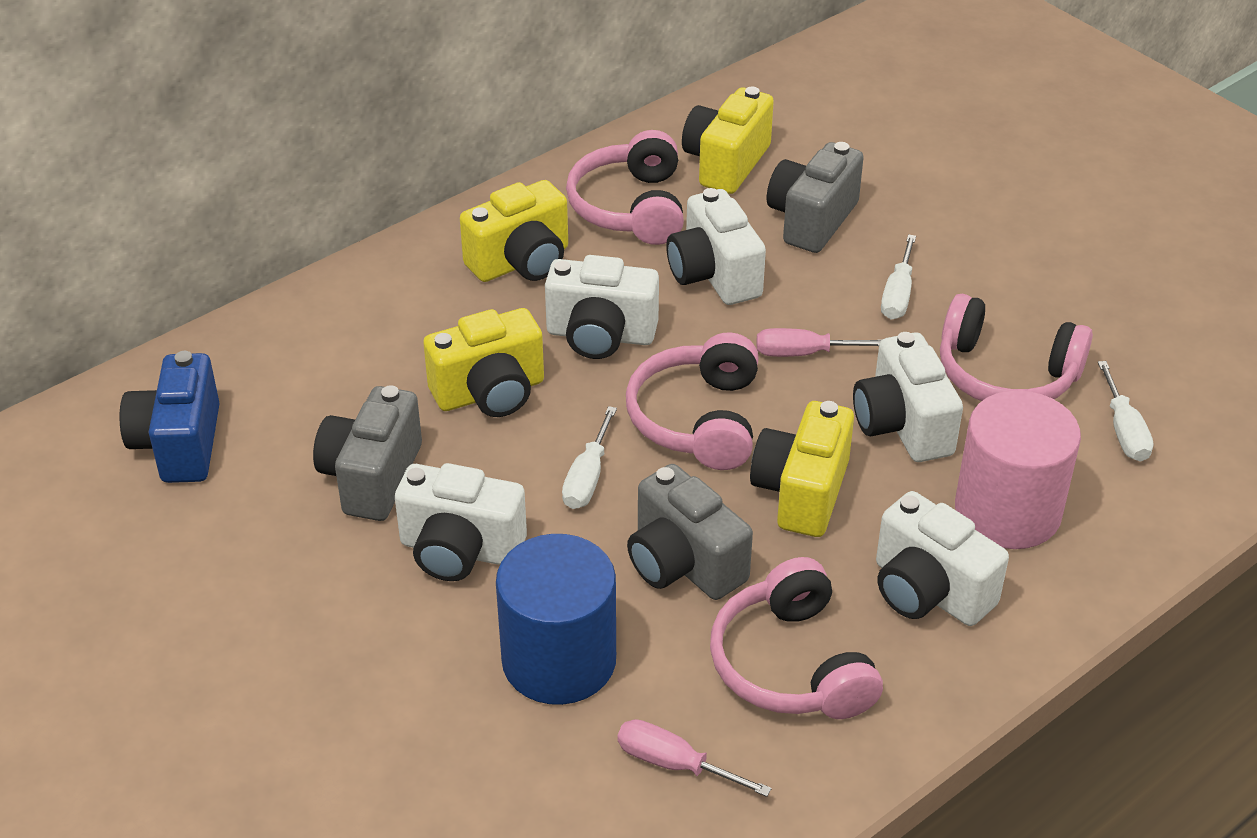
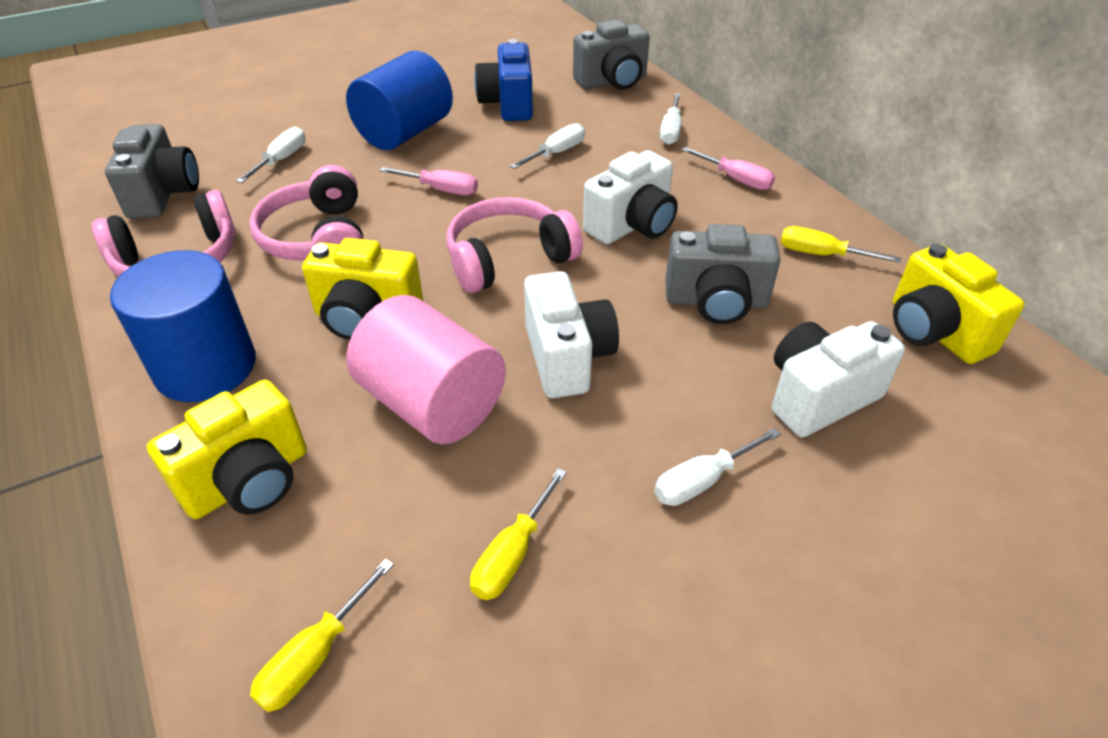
blue cylinder: [496,534,616,705] = 1 -> [110,250,256,402] [346,51,453,150] = 2
pink headphones: [566,130,684,245] [626,332,758,470] [710,557,883,719] [940,294,1093,401] = 4 -> [92,190,236,277] [249,165,363,260] [447,197,583,293] = 3
white camera: [395,463,527,581] [545,255,659,359] [666,188,766,305] [853,332,963,462] [876,491,1009,626] = 5 -> [524,271,619,398] [583,150,678,244] [772,321,905,437] = 3
white screwdriver: [562,406,617,509] [881,234,916,320] [1098,361,1153,462] = 3 -> [236,127,305,183] [510,123,585,169] [654,428,781,506] [660,93,681,145] = 4
yellow camera: [423,308,544,417] [460,180,568,282] [682,86,774,194] [750,401,854,537] = 4 -> [147,380,307,519] [302,238,423,340] [893,244,1024,364] = 3
yellow screwdriver: none = 0 -> [250,559,394,712] [470,468,567,600] [781,226,901,263] = 3

